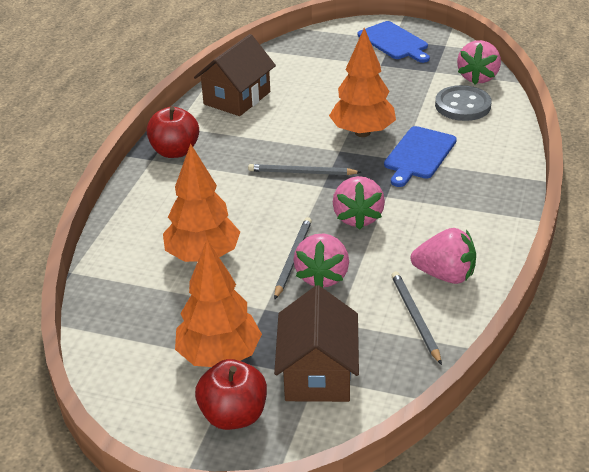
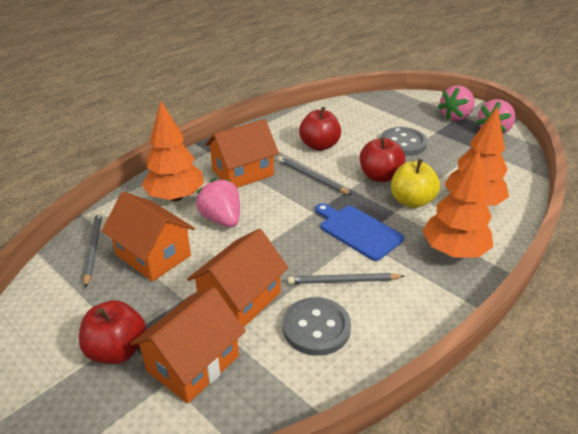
blue cutting board: [358,21,430,63] [384,126,457,187] = 2 -> [315,203,404,261] = 1
brown house: [194,34,276,116] [274,285,359,402] = 2 -> none = 0
grey button: [435,85,492,121] = 1 -> [283,297,351,356] [381,127,427,156] = 2
orange house: none = 0 -> [101,192,195,282] [131,287,246,404] [187,229,288,327] [205,119,279,188] = 4
pink strawberry: [293,233,349,288] [333,176,385,230] [411,228,476,284] [457,40,501,85] = 4 -> [196,178,240,227] [438,85,475,121] [476,99,515,135] = 3
red apple: [146,107,199,158] [195,359,267,430] = 2 -> [79,300,146,364] [299,107,341,151] [360,137,405,182] = 3
yellow apple: none = 0 -> [391,159,440,208] = 1

